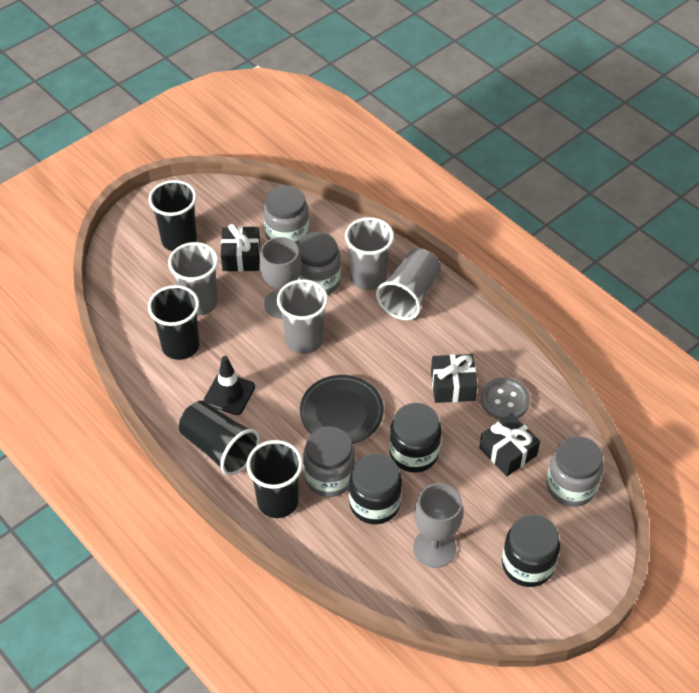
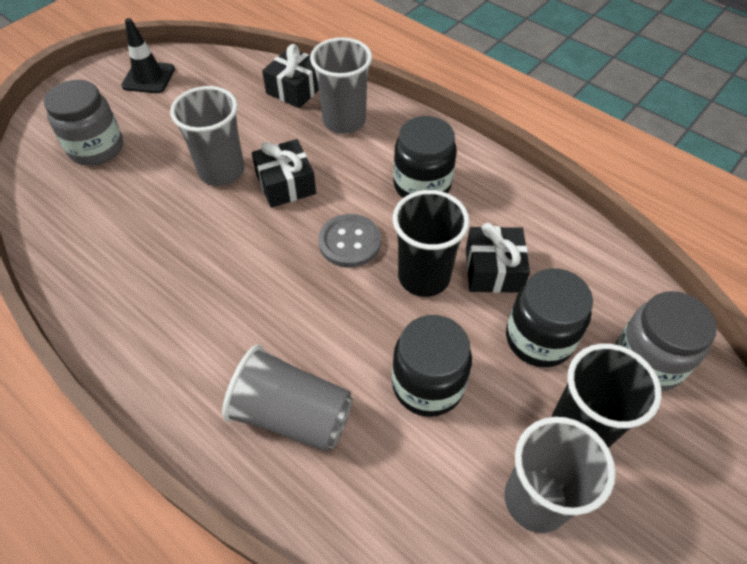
black cup: [148,180,197,251] [148,285,199,360] [179,401,260,475] [247,440,303,518] = 4 -> [393,190,470,297] [552,343,662,448] = 2
black plate: [300,375,384,444] = 1 -> none = 0
grey goblet: [260,237,301,319] [413,483,463,568] = 2 -> none = 0
grey jar: [264,185,309,244] [297,232,341,295] [303,427,355,497] [546,436,604,507] = 4 -> [44,80,123,166] [615,291,717,391] = 2

